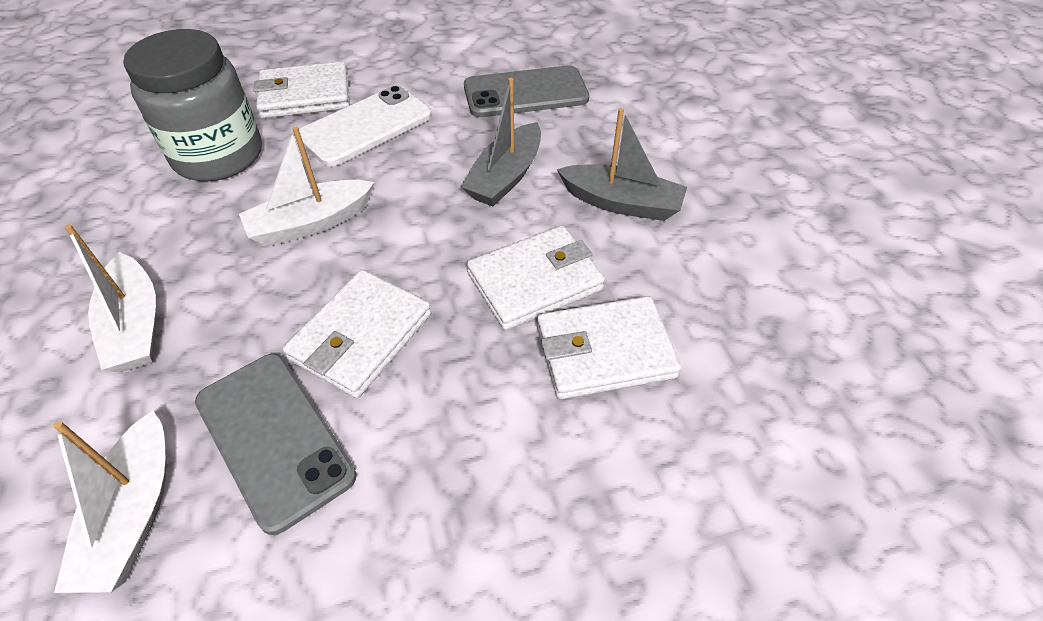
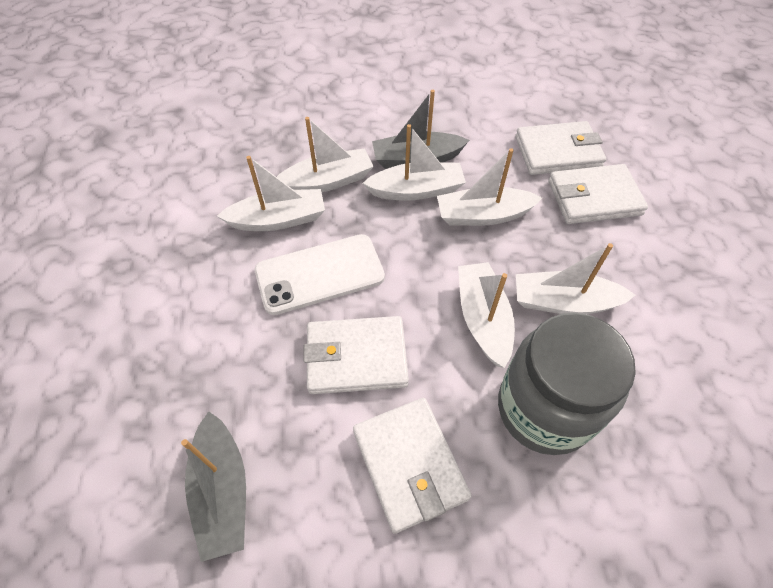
grey phone: [195,354,357,535] [464,65,589,117] = 2 -> none = 0
white boat: [53,410,166,593] [64,224,156,371] [239,127,374,246] = 3 -> [217,156,325,231] [277,117,374,192] [363,124,466,201] [437,148,542,226] [458,262,515,368] [516,243,635,314] = 6

